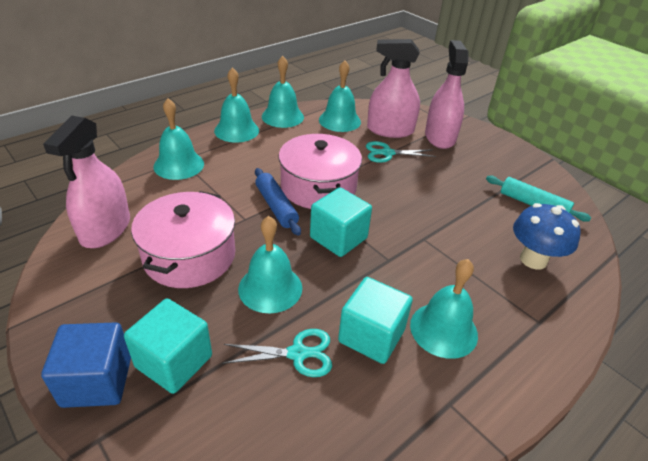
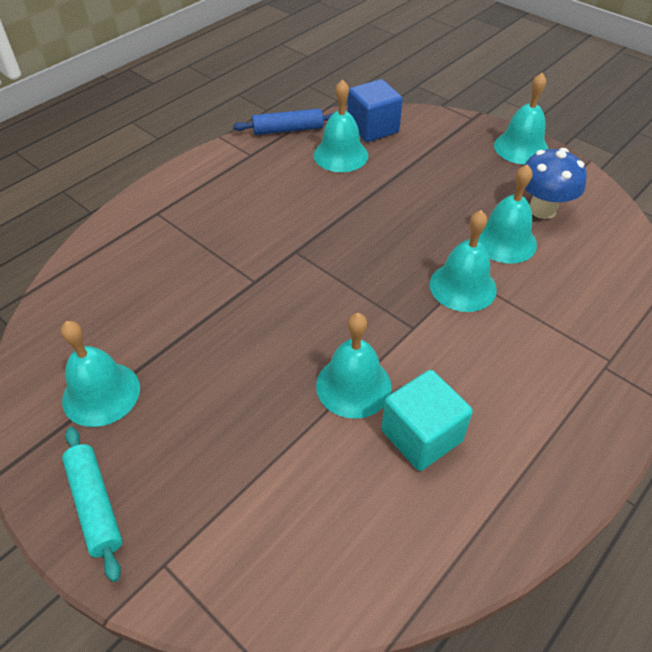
pink pot: [131,191,235,288] [279,134,362,209] = 2 -> none = 0
pink spray bottle: [43,115,130,248] [367,39,420,138] [425,40,469,149] = 3 -> none = 0
turquoise cube: [124,299,212,394] [310,187,372,257] [338,277,413,364] = 3 -> [381,370,473,471] = 1
turquoise scissors: [222,329,332,377] [366,141,436,163] = 2 -> none = 0

